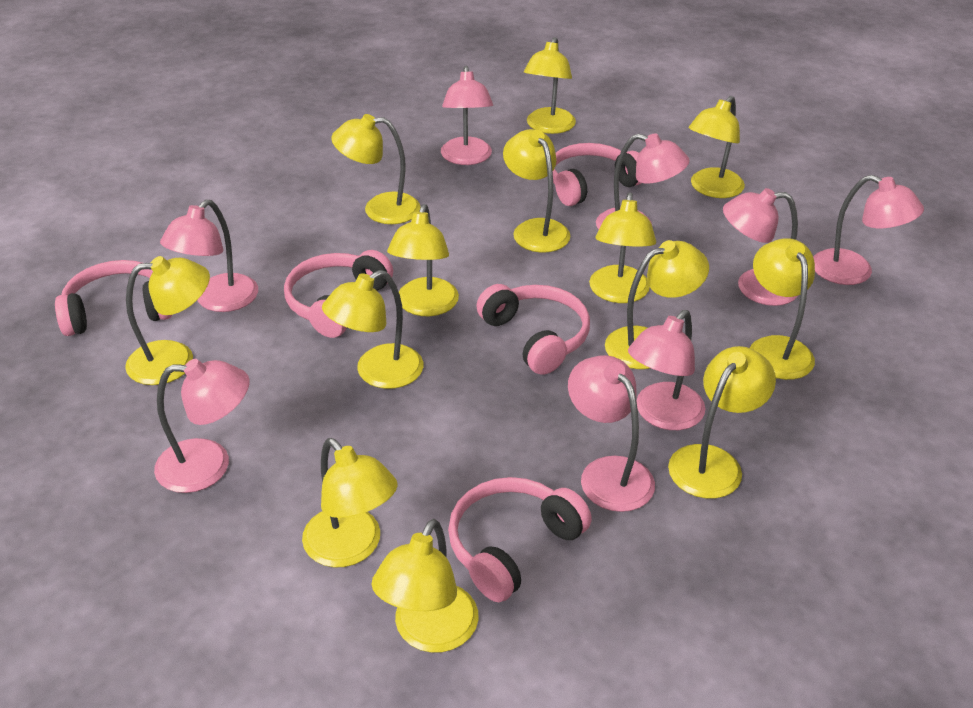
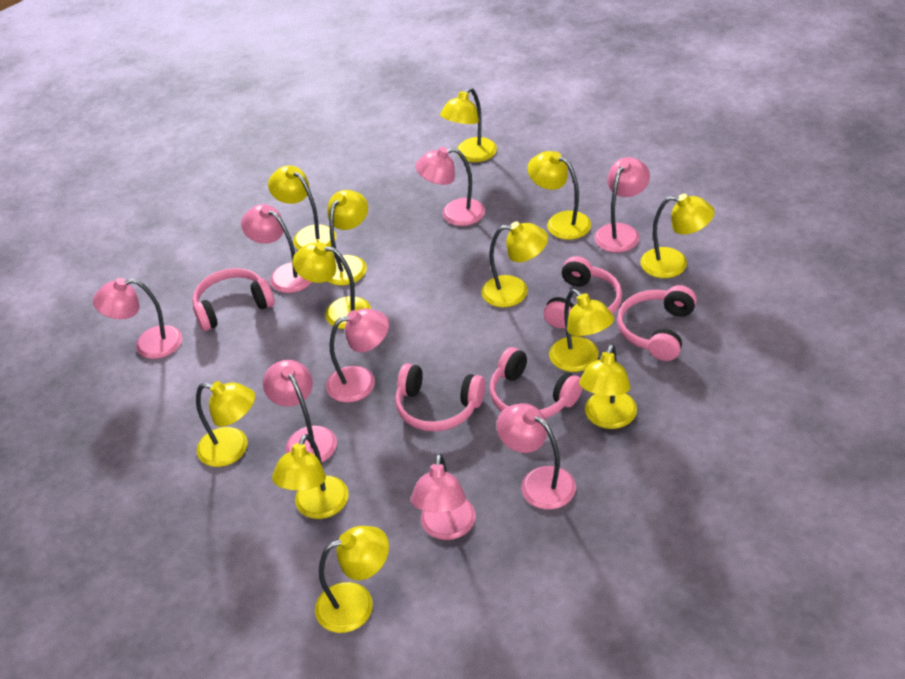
yellow lamp: [125,256,210,385] [302,438,398,567] [322,270,423,389] [331,114,421,224] [372,519,478,653] [387,204,459,316] [503,129,570,253] [524,37,576,134] [589,192,656,303] [605,240,709,369] [668,346,776,499] [688,96,745,198] [750,239,815,380] = 13 -> [196,381,255,467] [268,165,336,250] [272,434,349,519] [292,242,371,329] [315,526,389,633] [327,190,368,286] [440,88,497,162] [481,221,548,307] [527,151,591,240] [549,289,614,372] [579,344,637,429] [641,193,715,278] = 12

